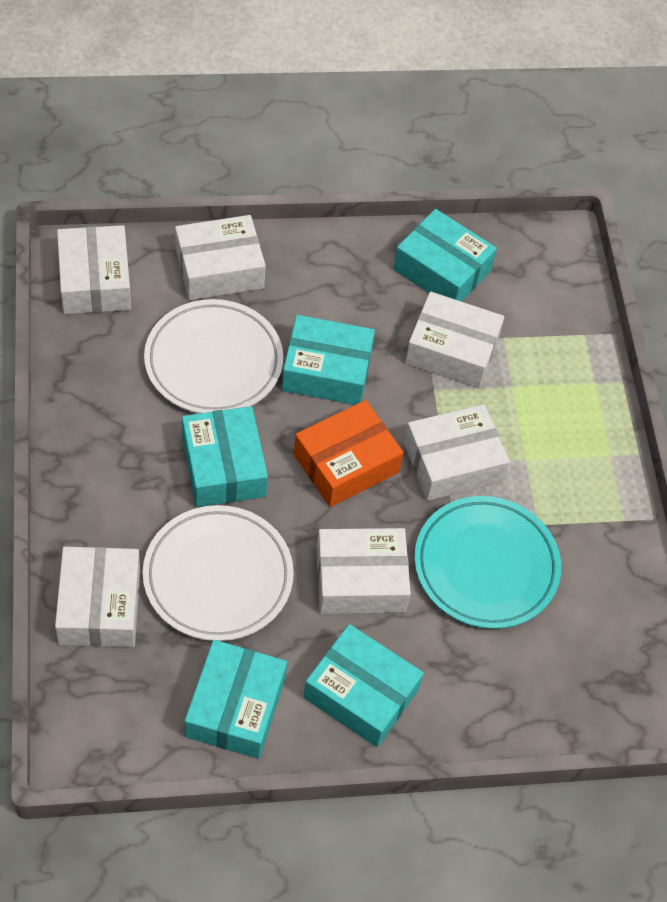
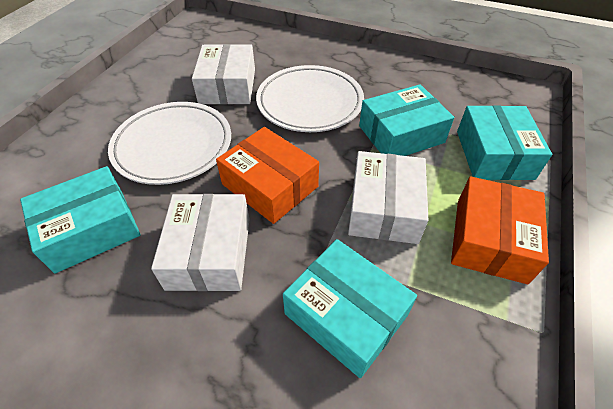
orange box: [294,400,404,507] = 1 -> [216,127,319,224] [451,176,549,284] = 2
turquoise box: [182,406,268,507] [185,640,287,759] [282,315,375,405] [304,624,424,747] [393,209,497,302] = 5 -> [20,166,141,274] [283,239,417,378] [359,85,454,156] [457,105,552,180] = 4
turquoise plate: [414,496,561,629] = 1 -> none = 0
white box: [55,547,140,647] [57,225,131,314] [175,215,266,300] [316,528,411,614] [404,404,510,501] [405,292,504,388] = 6 -> [151,194,250,291] [192,44,255,104] [348,151,428,244] = 3

